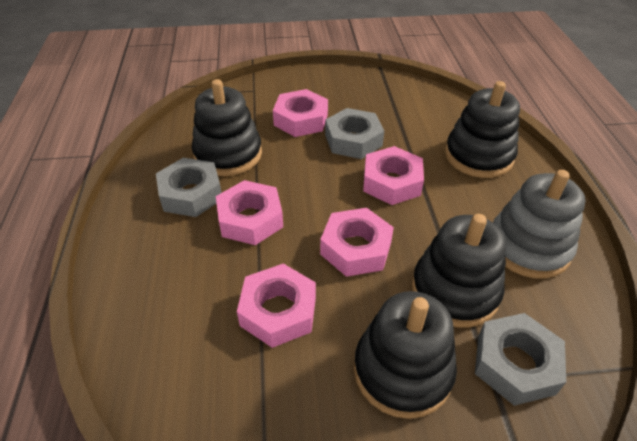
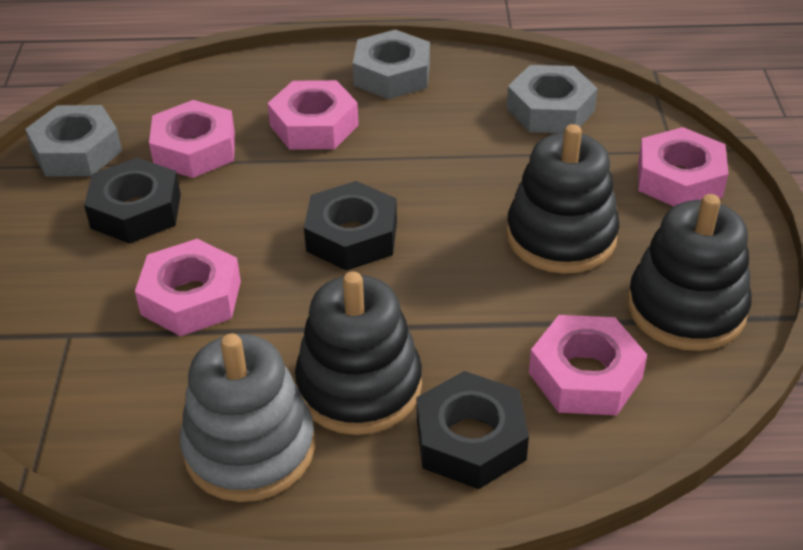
black nut: none = 0 -> [84,157,181,244] [304,181,397,271] [417,371,529,489] = 3
black stacking toy: [192,79,262,176] [354,291,457,419] [412,214,506,328] [445,81,520,178] = 4 -> [295,272,422,435] [506,124,619,274] [628,194,752,351] = 3

